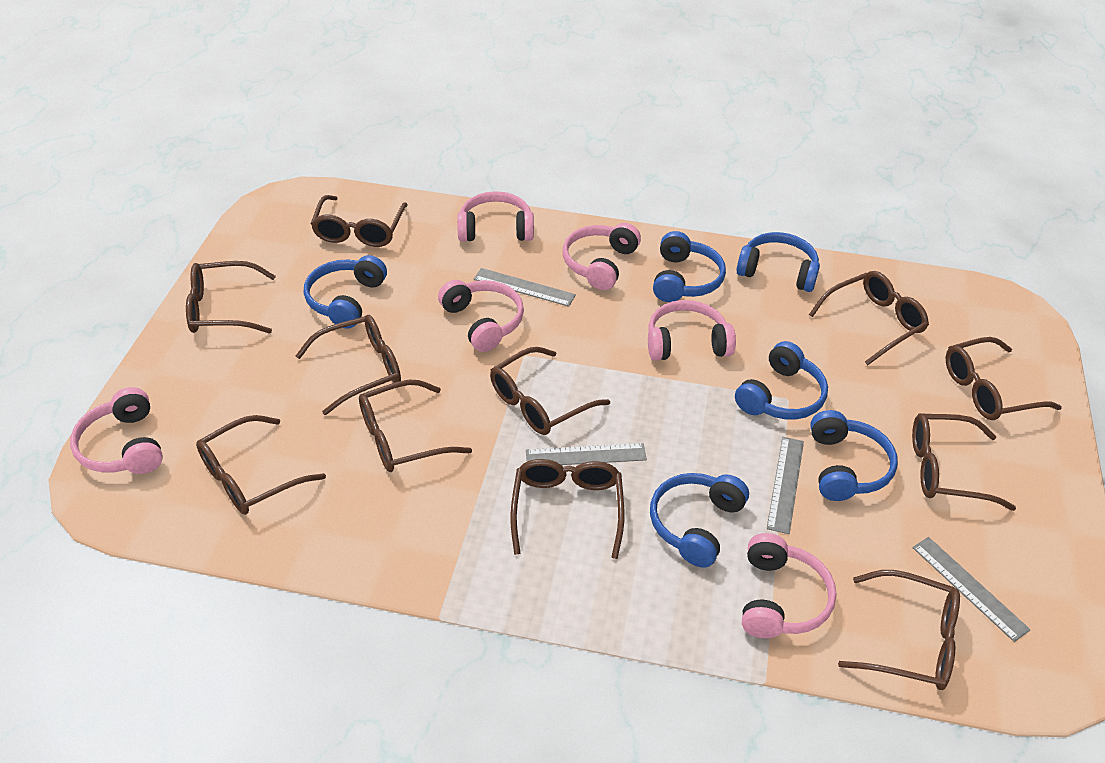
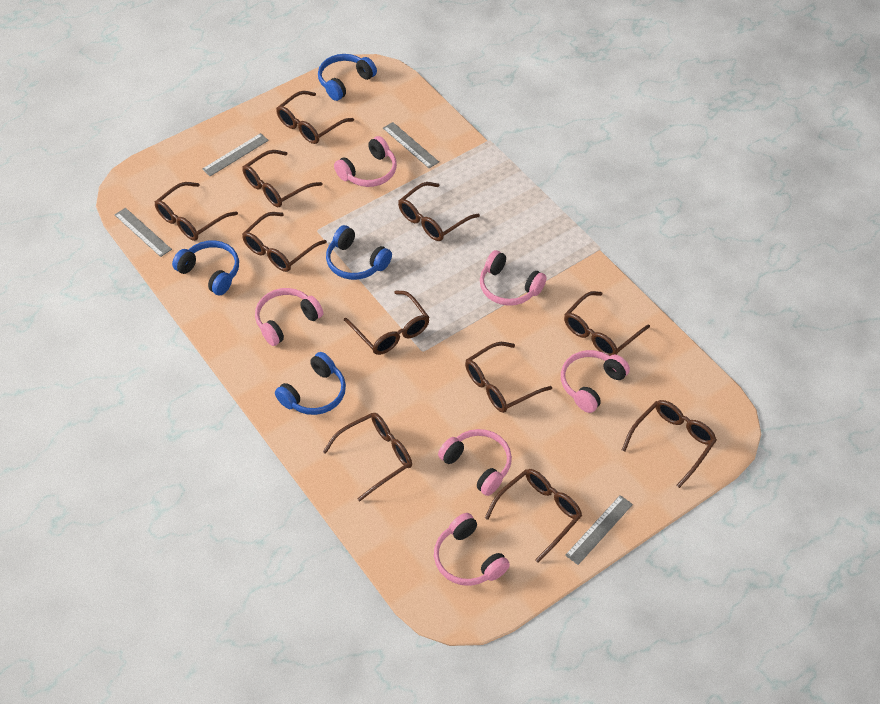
blue headphones: [304,255,387,329] [650,473,749,567] [653,231,726,302] [735,341,828,420] [736,232,820,292] [810,410,898,501] = 6 -> [172,240,239,295] [275,352,346,415] [318,54,377,101] [326,225,392,280] = 4

